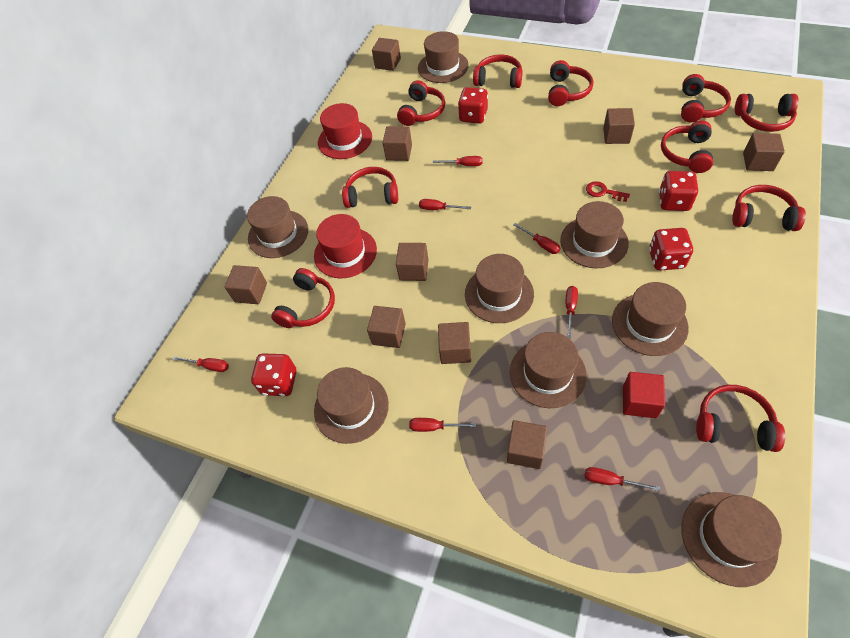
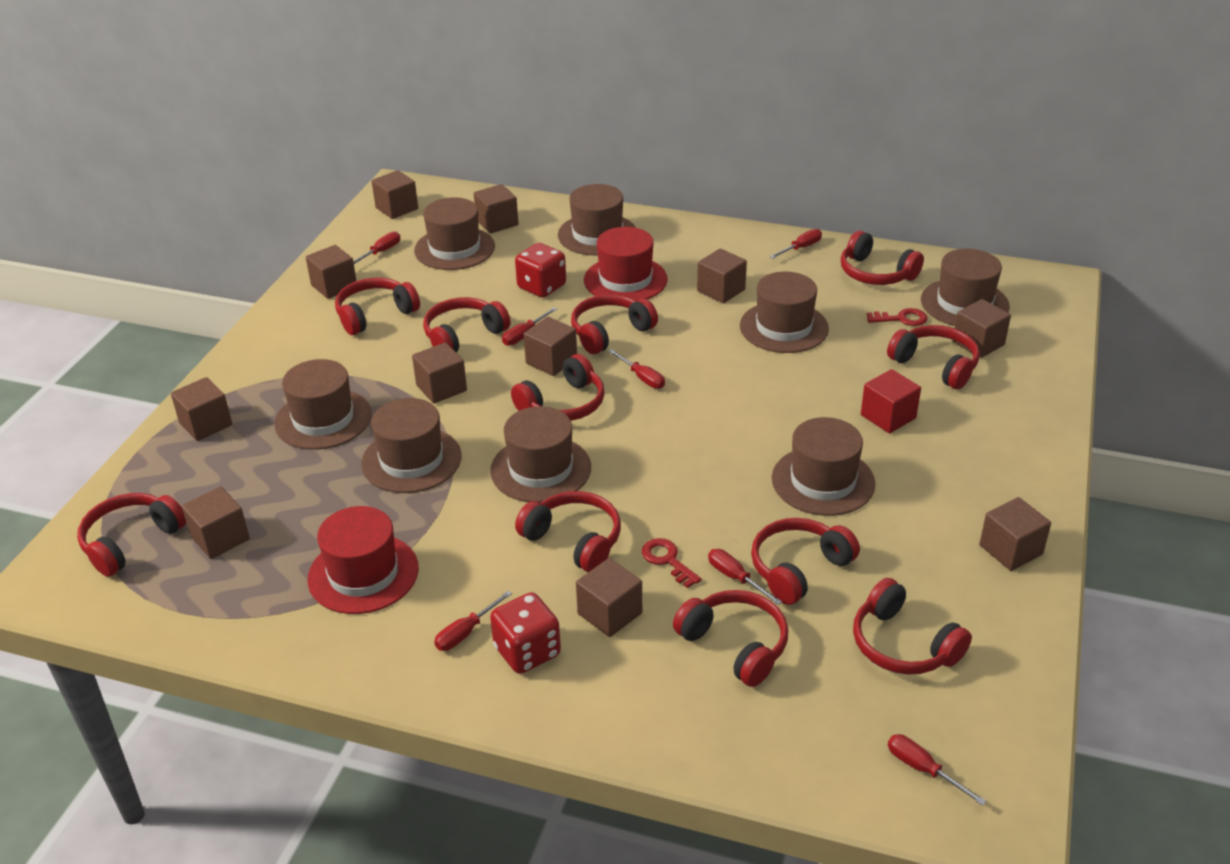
brown cube: [225,265,267,304] [367,306,406,348] [372,38,401,71] [382,126,412,161] [396,243,428,281] [438,322,471,364] [507,420,547,469] [603,108,635,144] [743,133,785,171] = 9 -> [171,377,232,441] [182,486,250,559] [306,245,357,299] [372,170,418,219] [412,342,467,404] [474,184,518,234] [524,317,577,376] [576,558,642,637] [697,248,747,303] [953,299,1011,358] [979,497,1051,571] = 11
red dice: [251,353,296,396] [458,87,488,124] [649,228,693,270] [659,171,698,211] = 4 -> [490,592,561,674] [515,243,566,297] = 2
red headphones: [271,268,335,328] [342,167,398,208] [397,80,445,126] [473,54,523,88] [548,60,594,106] [661,120,713,173] [681,74,731,122] [696,385,785,452] [732,185,806,231] [735,94,799,132] = 10 -> [77,493,186,577] [335,278,420,335] [423,297,510,353] [511,354,604,421] [515,491,621,572] [571,294,658,354] [673,590,788,687] [751,518,860,605] [841,230,924,285] [853,578,972,675] [887,325,980,389] = 11
red key: [586,181,630,202] = 1 -> [642,538,701,588] [867,308,928,326] = 2

